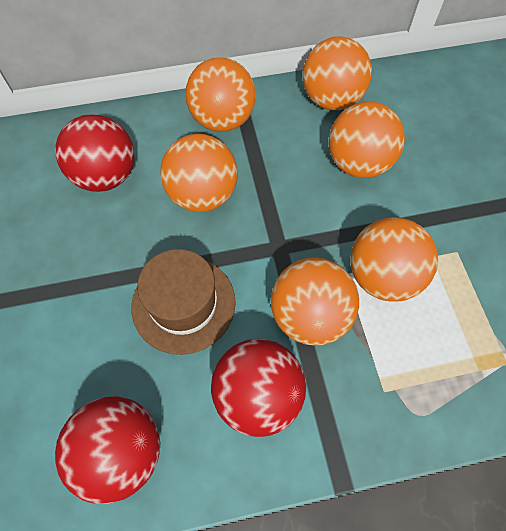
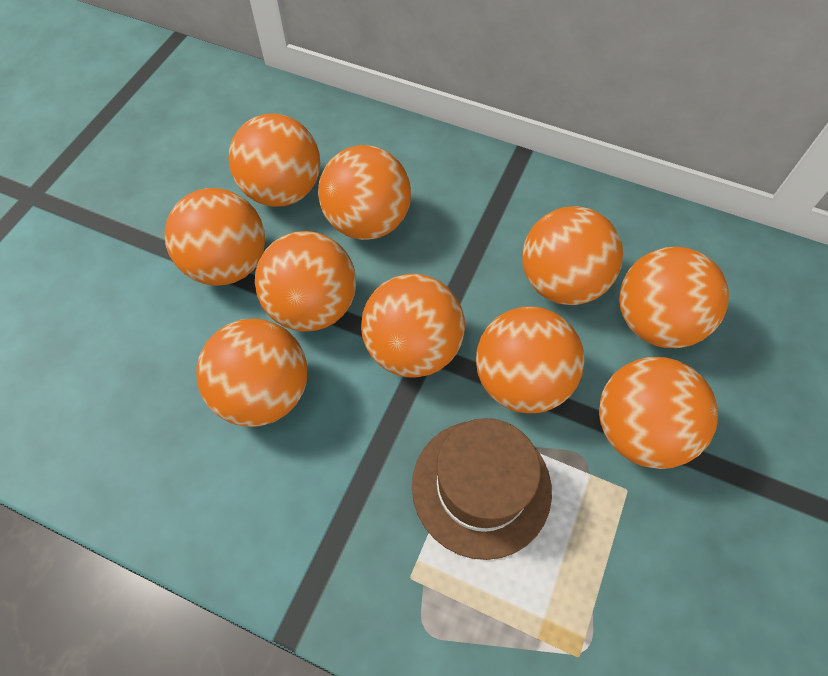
orange ball: [160,134,238,212] [185,57,256,132] [271,257,359,346] [302,36,372,110] [328,101,405,178] [350,217,438,302] = 6 -> [164,188,265,286] [196,319,307,427] [228,114,320,207] [255,231,356,332] [318,145,411,240] [361,274,465,378] [476,306,585,413] [522,206,623,305] [599,357,718,469] [619,247,729,348] = 10
red ball: [55,114,135,192] [55,396,160,504] [211,339,306,437] = 3 -> none = 0

